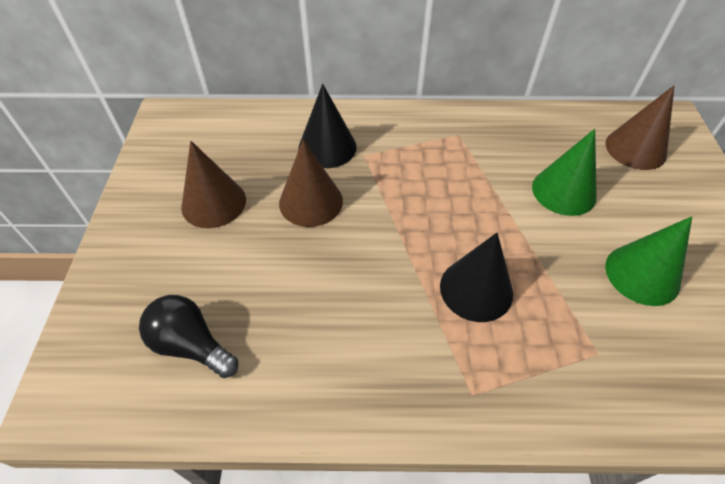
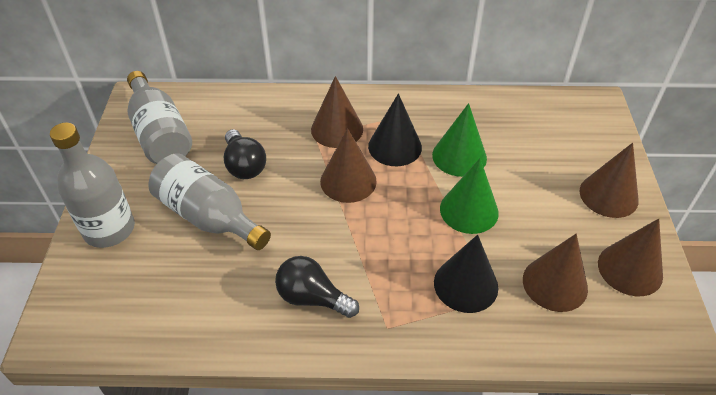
black light bulb: [139,295,238,378] = 1 -> [224,129,266,179] [275,256,359,318] = 2
brown cone: [181,141,246,228] [279,140,343,227] [605,85,675,170] = 3 -> [311,76,363,148] [320,128,377,203] [523,234,588,312] [580,143,639,218] [598,219,663,296] = 5
grey bottle: none = 0 -> [50,123,135,248] [127,71,192,164] [148,153,271,250] = 3

